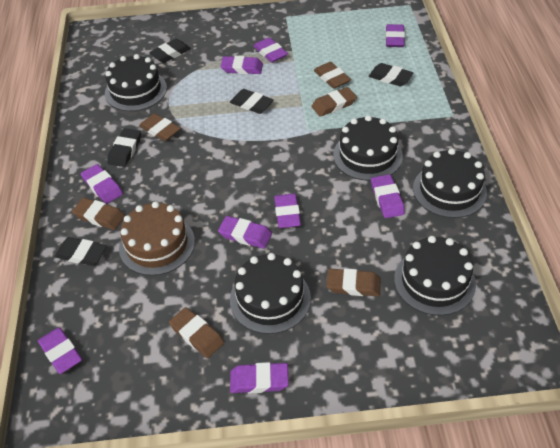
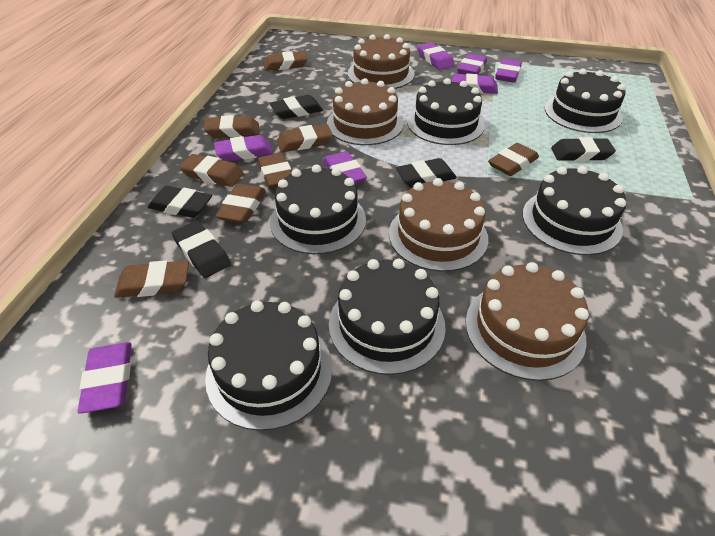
black cake: [105,54,167,111] [230,253,311,334] [333,115,403,181] [394,236,476,316] [413,148,487,218] = 5 -> [205,301,332,431] [270,165,366,254] [329,259,446,375] [407,78,485,145] [522,166,626,255] [545,69,626,133] = 6
brown cake: [119,201,195,276] = 1 -> [327,78,404,145] [348,34,414,89] [389,178,488,272] [465,262,589,381] = 4
brown eraser: [72,198,125,230] [139,113,181,141] [169,307,224,358] [311,87,357,117] [314,62,351,89] [326,268,381,296] = 6 -> [114,260,189,298] [179,154,244,187] [203,115,259,137] [215,184,266,223] [258,153,292,189] [263,51,308,71] [277,124,333,152] [488,143,539,176] = 8
purple eraser: [38,327,82,374] [81,164,123,204] [218,216,272,249] [221,56,263,74] [230,362,289,394] [253,38,288,63] [274,194,301,228] [371,174,405,218] [386,24,405,47] = 9 -> [78,342,132,414] [214,135,273,162] [323,151,367,184] [417,42,455,70] [452,73,498,94] [457,54,487,75] [495,59,522,83] = 7

